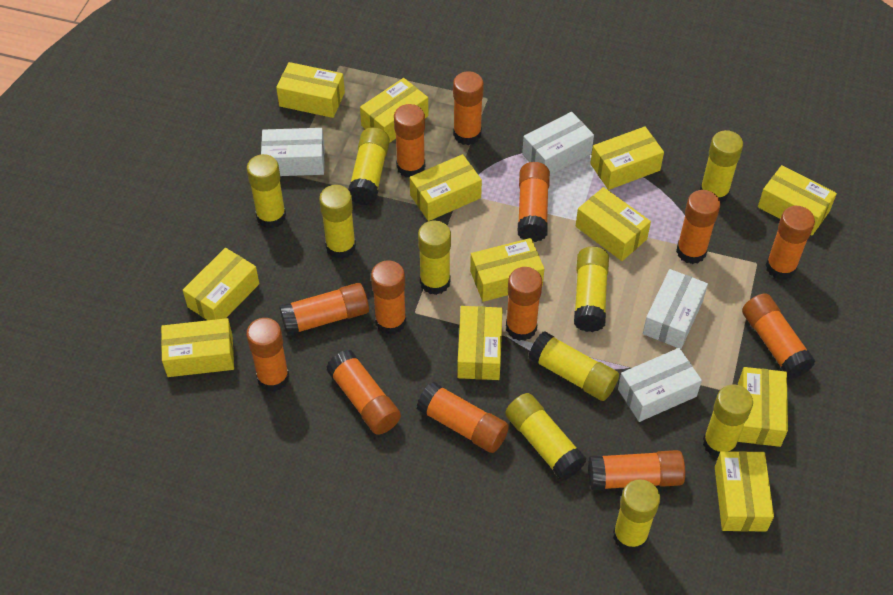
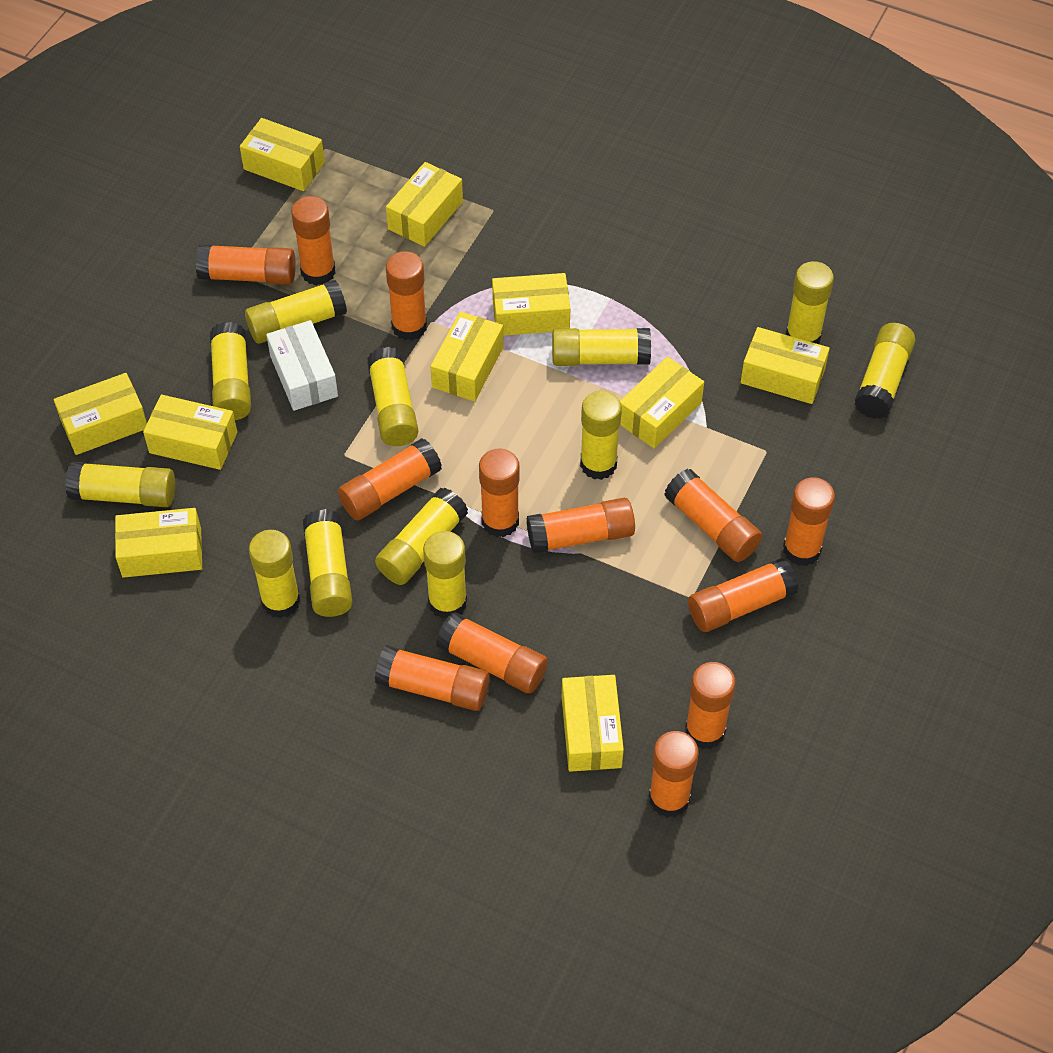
white box: [261,128,325,176] [522,112,594,175] [618,348,702,422] [643,269,708,349] = 4 -> [266,320,338,411] = 1
yellow box: [161,318,234,377] [183,248,259,320] [276,62,345,118] [360,78,428,143] [410,154,482,221] [457,306,503,380] [470,238,544,302] [576,187,651,261] [590,126,664,190] [715,451,774,532] [738,367,788,447] [758,165,837,235] = 12 -> [54,373,147,455] [115,508,202,578] [143,395,237,470] [240,118,325,191] [386,162,463,247] [431,311,504,401] [492,273,570,336] [562,675,624,772] [620,357,704,448] [741,327,830,404] = 10
yellow glue stick: [247,154,286,228] [319,185,356,259] [348,127,390,205] [418,220,451,295] [505,393,587,481] [528,331,619,401] [574,247,609,332] [613,479,660,553] [700,130,743,204] [703,384,753,458] = 10 -> [65,462,175,507] [210,322,251,420] [245,280,347,344] [249,530,300,618] [303,509,353,617] [367,347,418,446] [375,488,468,585] [423,531,467,619] [552,328,651,366] [580,391,622,480] [785,261,834,344] [854,323,916,419] = 12

